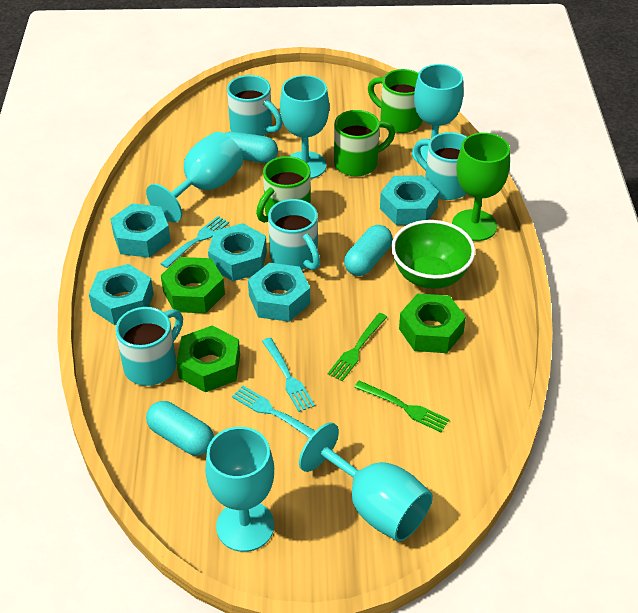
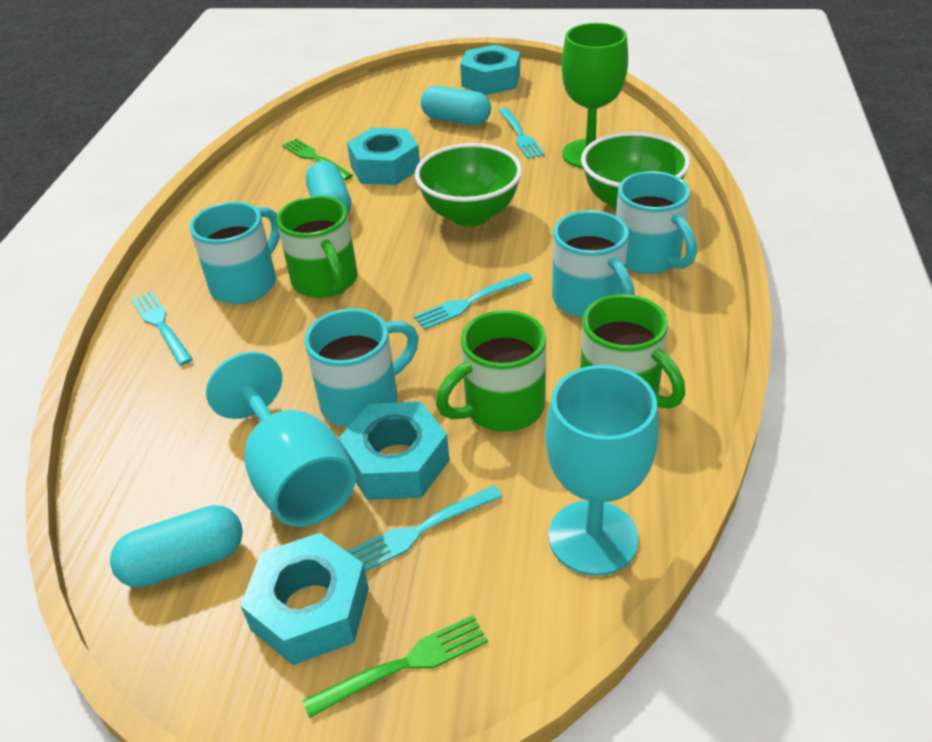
green bowl: [391,220,475,289] = 1 -> [415,143,522,227] [581,132,690,211] = 2
green nut: [161,257,225,313] [176,325,240,392] [399,293,466,353] = 3 -> none = 0
turquoise fork: [161,216,229,268] [232,386,315,438] [262,337,315,412] = 3 -> [131,291,193,366] [347,485,502,572] [414,272,533,330] [498,108,545,159] = 4
turquoise goblet: [146,132,243,223] [205,427,274,552] [280,75,329,179] [299,422,433,542] [412,64,464,163] = 5 -> [206,352,356,527] [545,365,659,576] = 2
turquoise nut: [89,264,154,325] [110,203,171,258] [208,223,267,281] [248,263,310,322] [380,175,439,225] = 5 -> [240,533,369,665] [338,402,450,500] [347,128,420,185] [460,45,520,95] = 4

